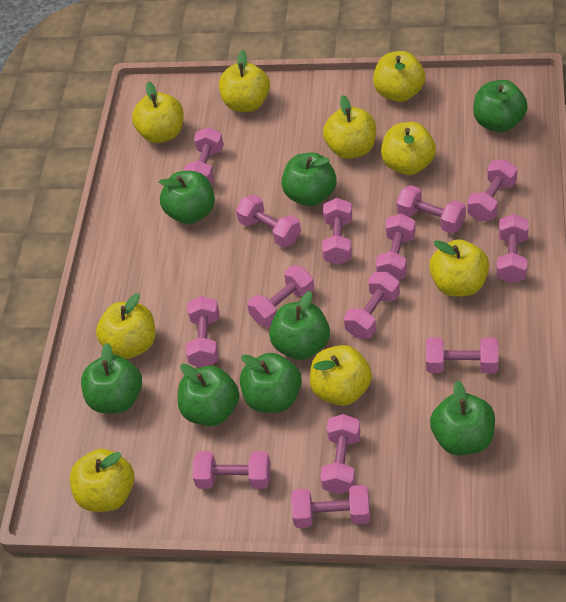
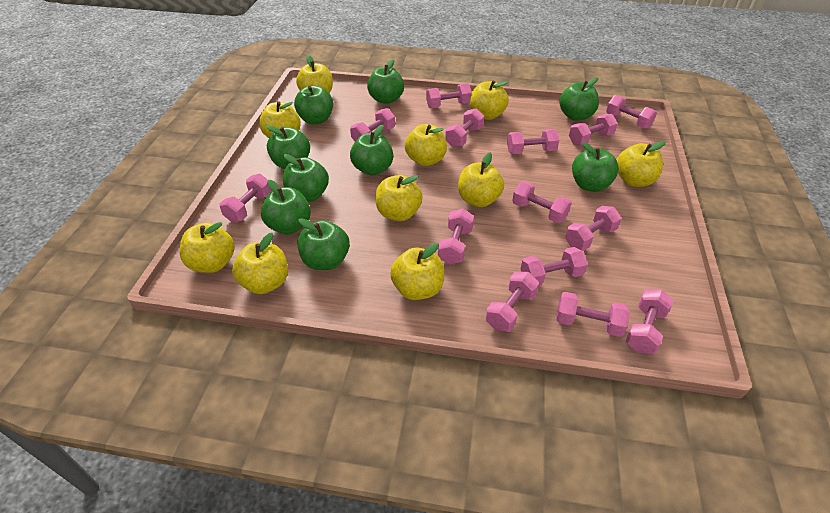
green apple: [81,343,142,413] [159,171,215,224] [178,364,240,426] [240,353,302,413] [269,291,330,360] [281,153,337,206] [430,381,495,455] [473,80,528,132] = 8 -> [261,180,311,234] [266,125,310,169] [283,154,329,202] [294,86,333,124] [298,218,350,270] [350,125,393,175] [367,59,404,104] [559,77,599,121] [572,142,619,192] = 9
yellow apple: [70,449,134,512] [96,293,156,359] [132,81,184,143] [219,50,270,112] [310,345,372,406] [323,95,376,159] [373,51,425,102] [381,122,436,175] [429,239,489,297] = 9 -> [180,222,235,273] [232,233,288,294] [259,102,301,138] [296,55,333,93] [376,175,423,221] [390,243,444,300] [405,124,447,166] [458,153,504,207] [470,80,509,120] [617,141,666,187] = 10

